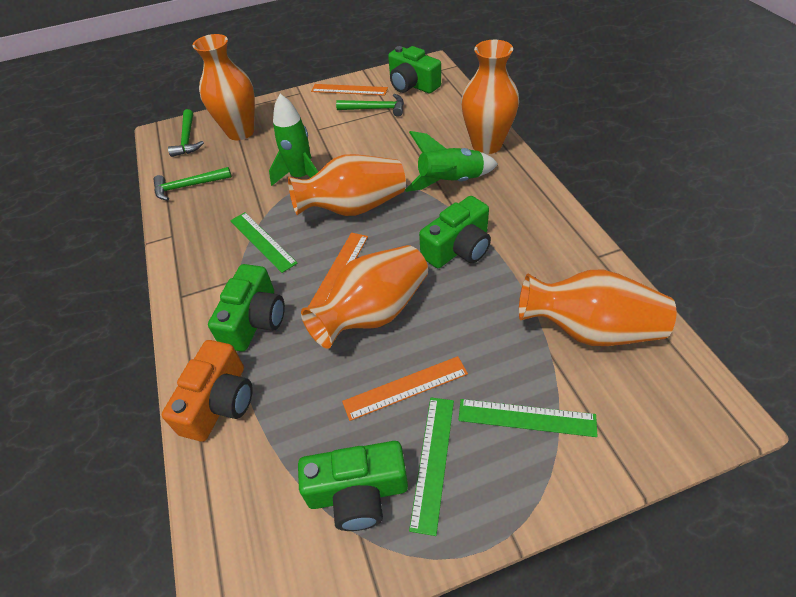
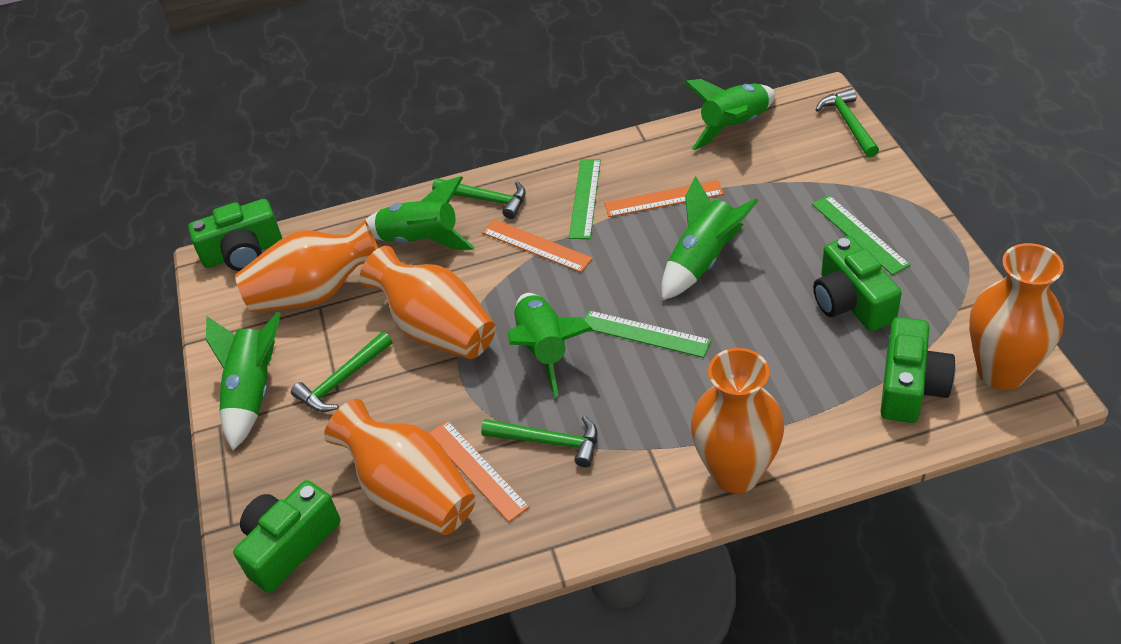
green hammer: [153,167,232,200] [168,109,204,157] [336,94,404,117] = 3 -> [291,332,392,412] [432,178,526,219] [481,415,597,467] [815,88,879,158] = 4
green rocket: [269,94,318,186] [405,131,498,192] = 2 -> [206,312,281,450] [365,176,475,250] [508,293,593,397] [661,176,758,300] [684,79,775,151] = 5
orange camera: [162,340,253,442] = 1 -> none = 0

